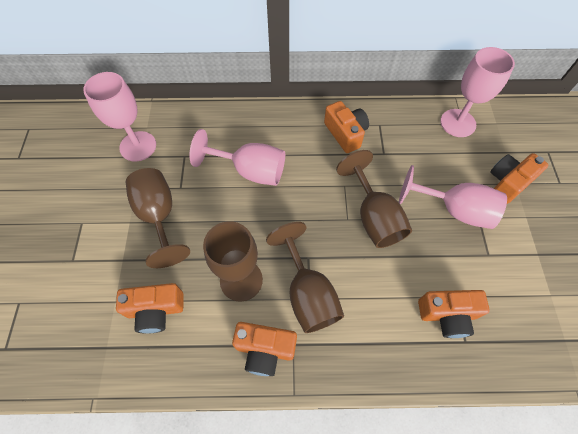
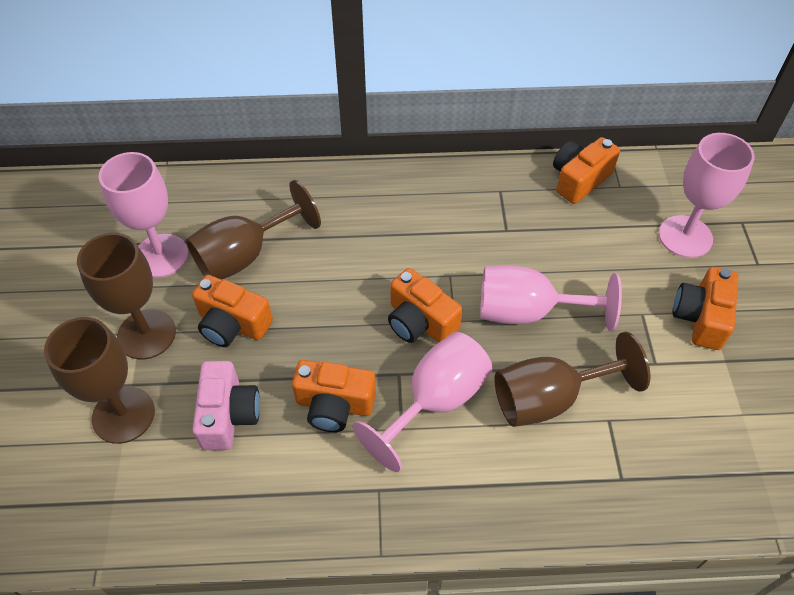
pink camera: none = 0 -> [192,361,260,450] = 1

